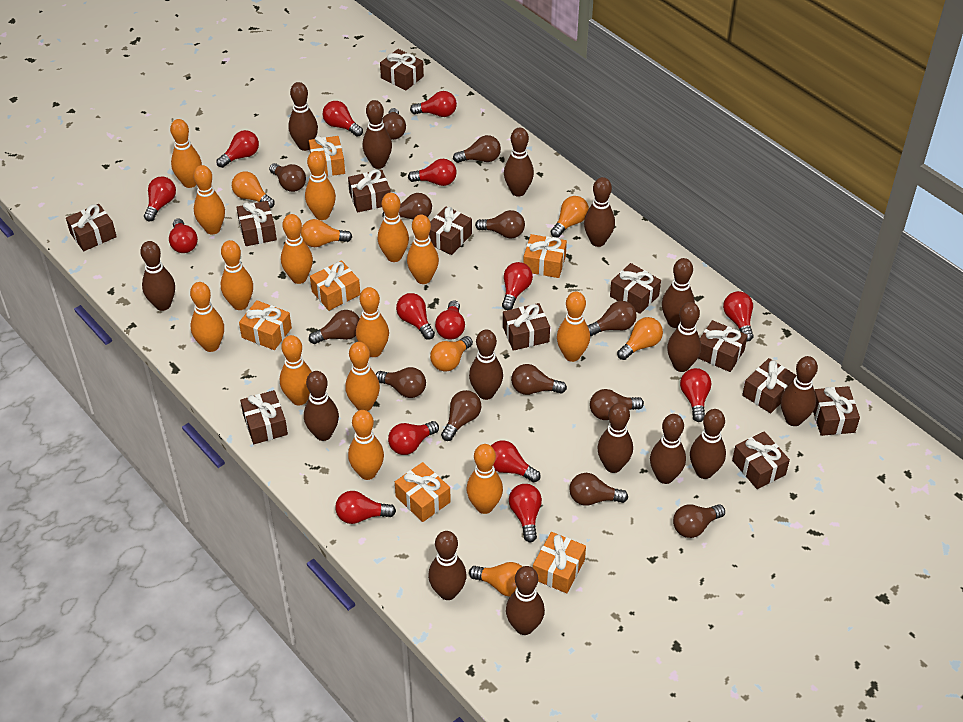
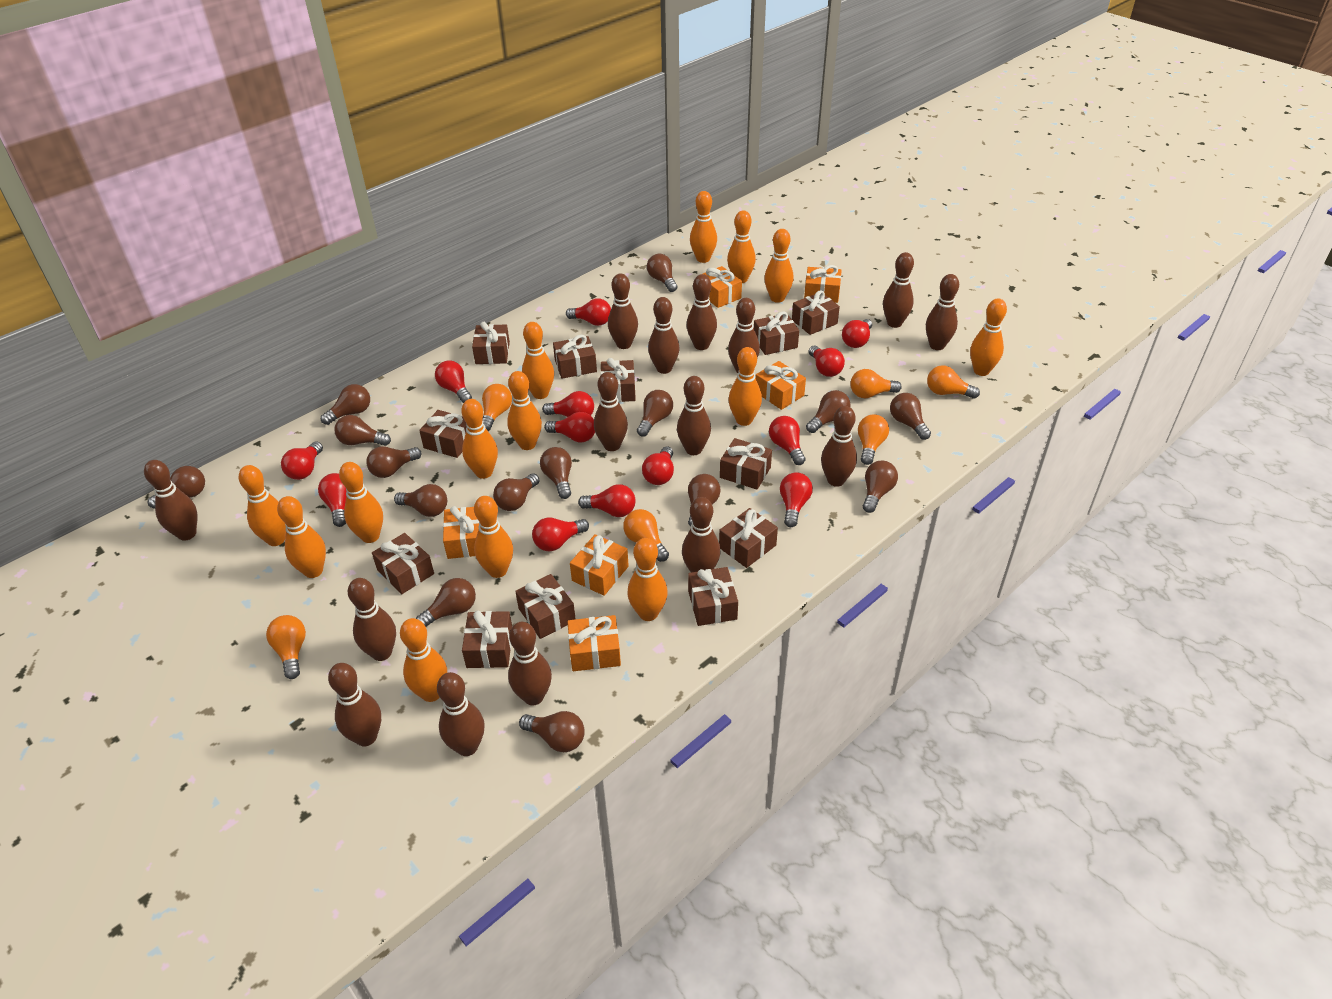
brown light bulb: [269,163,306,192] [309,310,360,344] [376,367,426,398] [382,108,406,140] [382,193,432,219] [441,390,481,441] [453,135,501,163] [475,210,525,238] [511,364,567,395] [569,473,628,506] [587,301,637,336] [590,389,644,420] [673,504,725,538] = 13 -> [148,466,205,509] [321,384,370,425] [334,415,391,446] [366,446,421,478] [394,484,447,517] [416,578,476,627] [493,473,539,511] [519,711,585,752] [540,447,572,499] [637,390,673,437] [647,254,678,292] [688,474,721,527] [806,390,851,433] [863,461,898,513] [890,393,931,440] = 15
red light bulb: [144,177,176,221] [169,218,198,253] [216,130,259,168] [323,101,363,137] [335,491,396,524] [388,421,439,455] [396,293,435,340] [408,159,457,186] [410,91,457,117] [435,300,465,340] [491,440,540,482] [502,262,533,310] [509,484,542,542] [680,368,711,422] [723,291,754,342] = 15 -> [281,442,323,480] [318,473,346,527] [435,360,472,403] [532,517,589,551] [542,391,594,417] [544,412,595,442] [566,298,611,326] [578,484,636,517] [642,446,674,485] [769,416,806,465] [780,472,813,527] [809,346,845,377] [842,319,872,348] = 13

